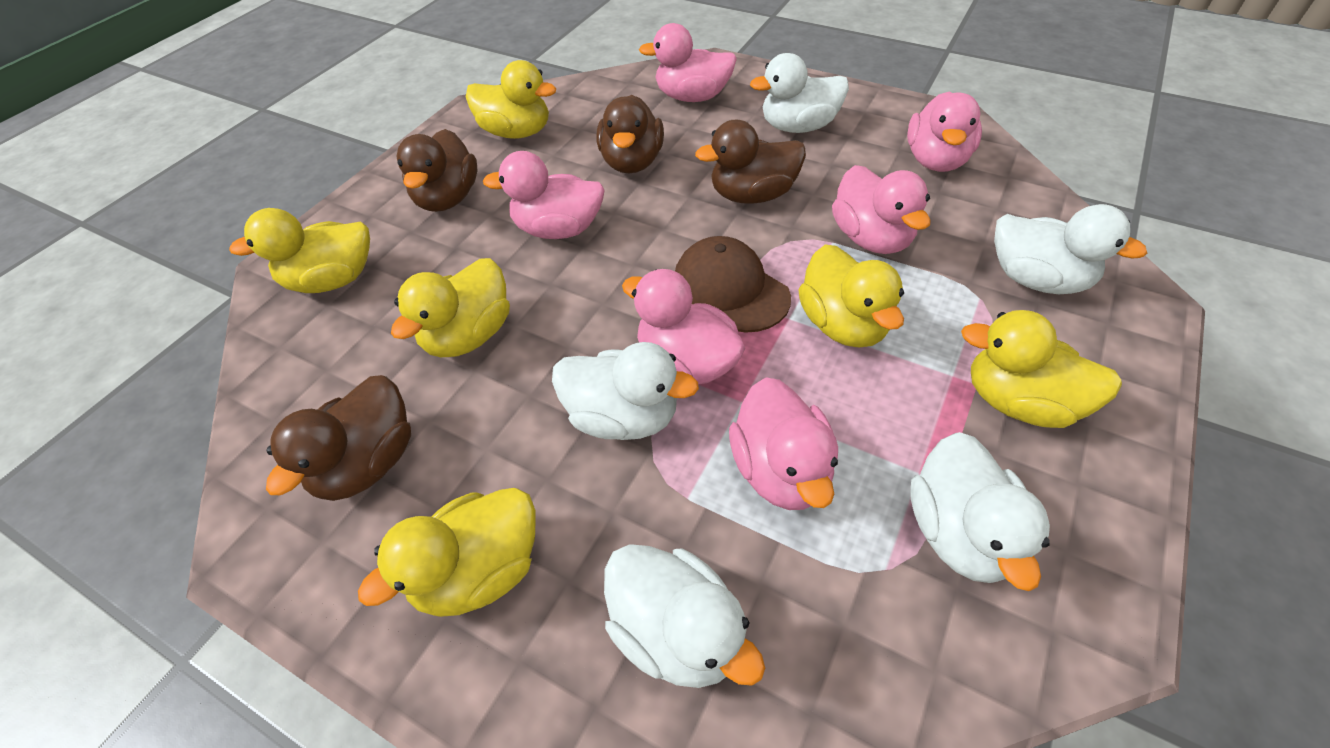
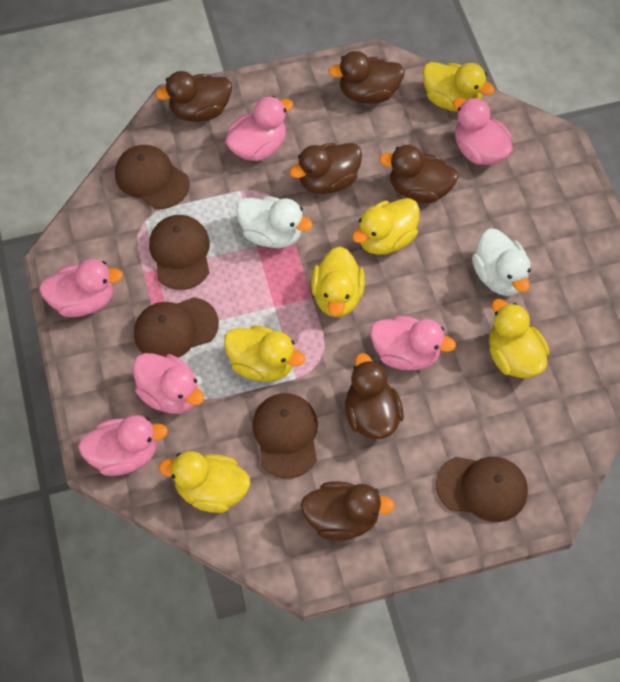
brown cap: [675,236,791,333] = 1 -> [115,145,190,209] [134,297,219,358] [149,215,210,290] [252,393,318,479] [436,457,528,522] = 5
brown duck: [266,375,411,501] [396,129,477,212] [597,95,664,173] [695,120,806,204] = 4 -> [155,71,232,122] [289,143,362,194] [301,482,395,541] [328,51,405,103] [345,353,404,439] [379,145,459,203] = 6
white duck: [552,342,699,440] [604,544,765,688] [750,53,849,133] [910,432,1050,591] [994,204,1148,294] = 5 -> [236,196,313,248] [472,229,531,296] = 2

